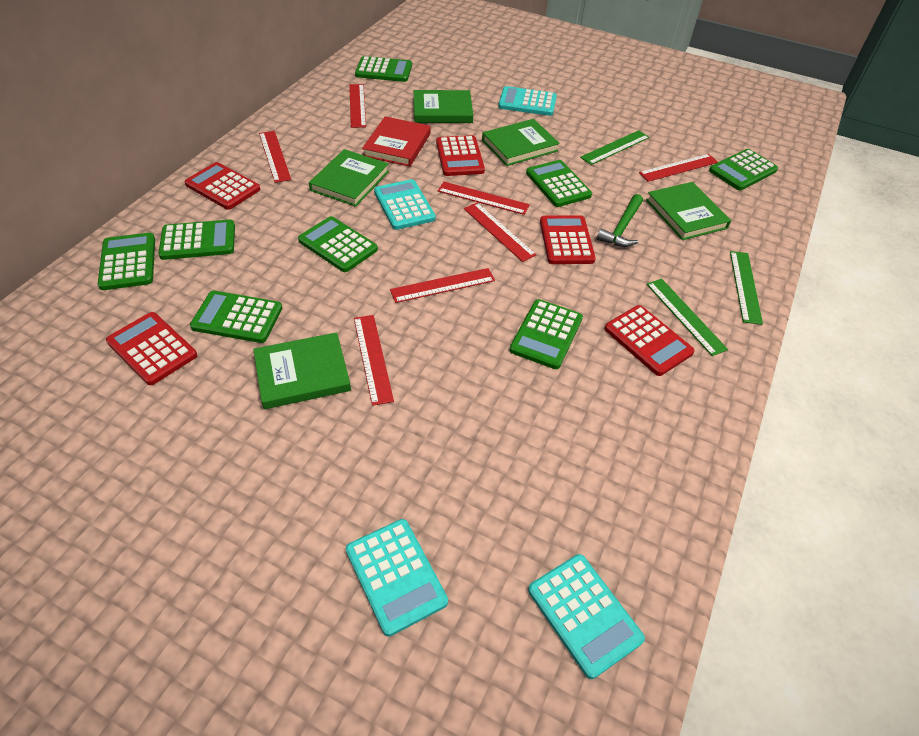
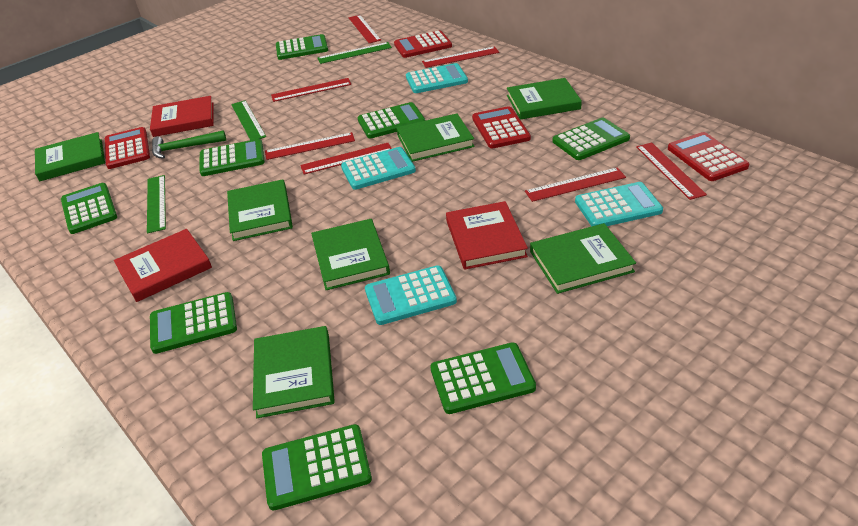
green book: [253,332,351,409] [309,149,389,207] [414,90,473,123] [482,119,560,166] [646,182,731,240] = 5 -> [35,132,105,181] [227,179,293,241] [253,326,335,418] [311,219,390,290] [397,113,475,162] [507,78,582,120] [530,223,636,294] = 7
red book: [362,116,431,167] = 1 -> [114,229,212,302] [150,96,214,137] [446,201,528,270] = 3
red calculator: [106,312,197,385] [184,162,260,210] [436,135,485,176] [540,215,596,264] [604,305,695,376] = 5 -> [105,127,150,169] [394,30,452,58] [472,106,531,148] [668,132,749,181] = 4

